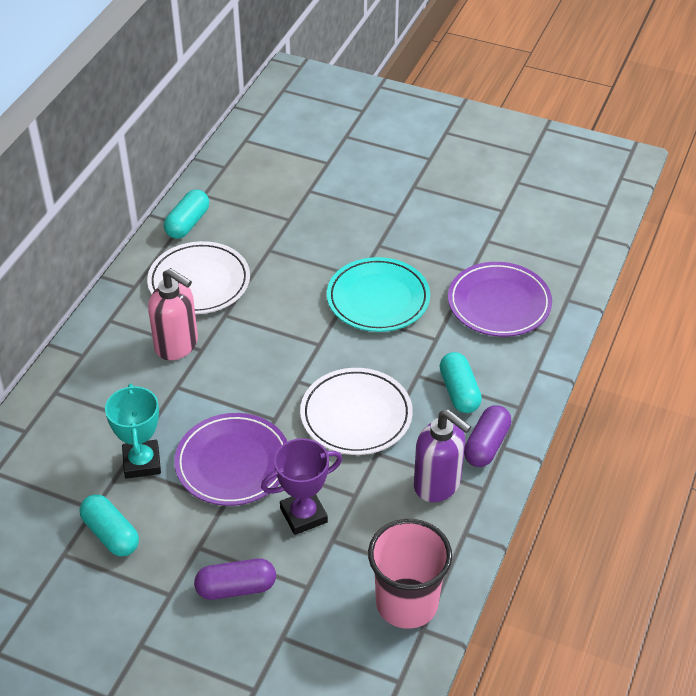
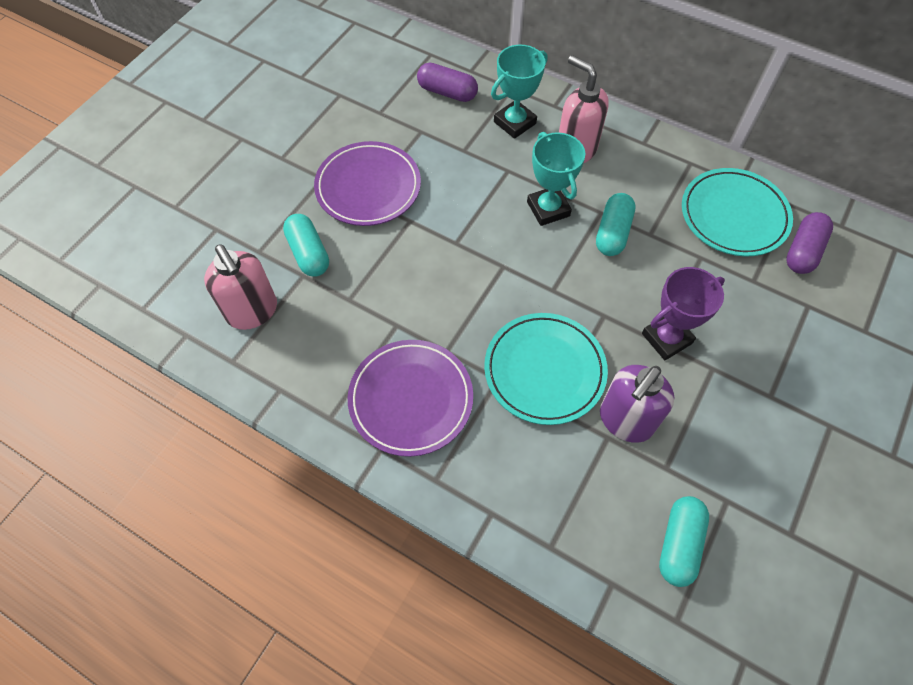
pink cup: [368,519,452,629] = 1 -> none = 0
pink soap dispenser: [148,268,198,360] = 1 -> [204,244,277,330] [559,55,609,164] = 2
turquoise plate: [327,257,430,332] = 1 -> [484,313,608,425] [682,168,793,257] = 2
turquoise trophy: [105,384,161,479] = 1 -> [491,45,548,139] [527,132,585,226] = 2
white plate: [147,241,250,314] [300,368,413,455] = 2 -> none = 0

